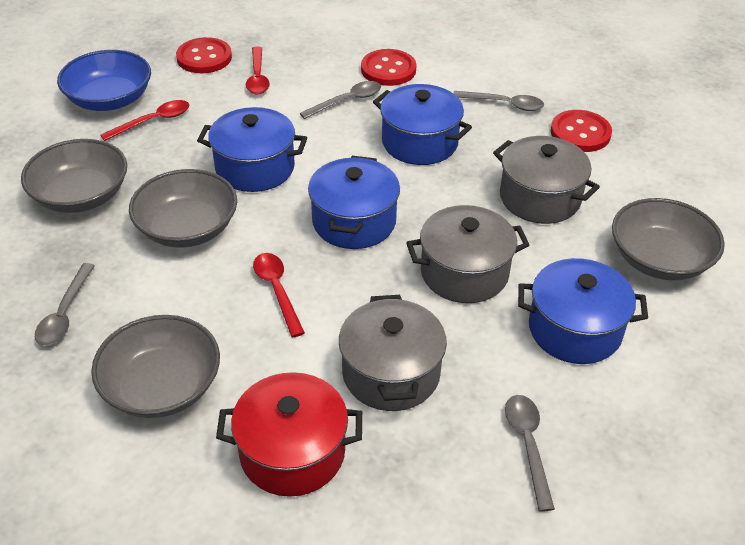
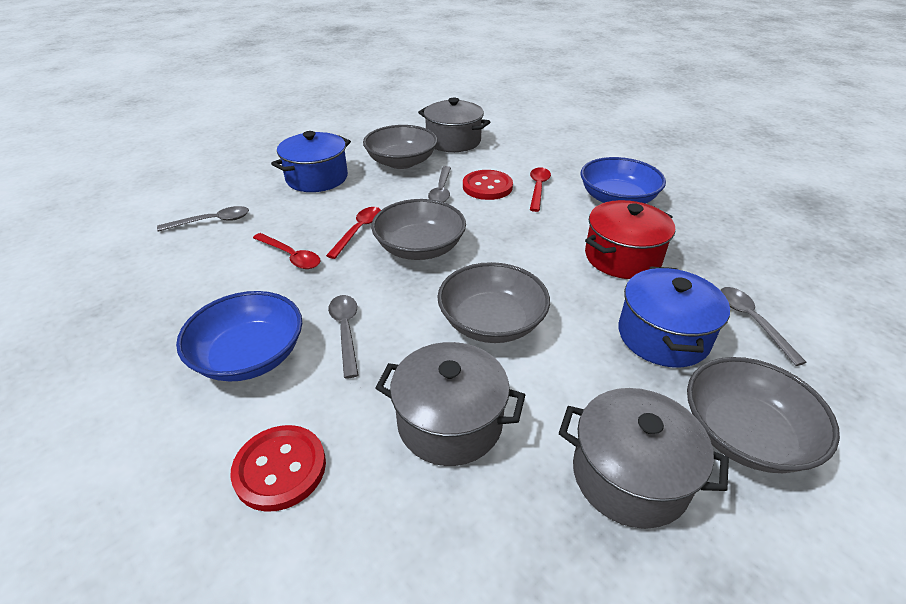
blue bowl: [57,50,151,111] = 1 -> [176,291,302,381] [580,157,666,204] = 2
blue pot: [197,107,307,192] [308,156,400,249] [373,84,472,165] [518,258,648,364] = 4 -> [271,131,351,192] [618,266,730,367] = 2
red button: [176,37,232,73] [361,49,417,86] [551,110,612,152] = 3 -> [230,425,326,512] [463,170,513,200] = 2

